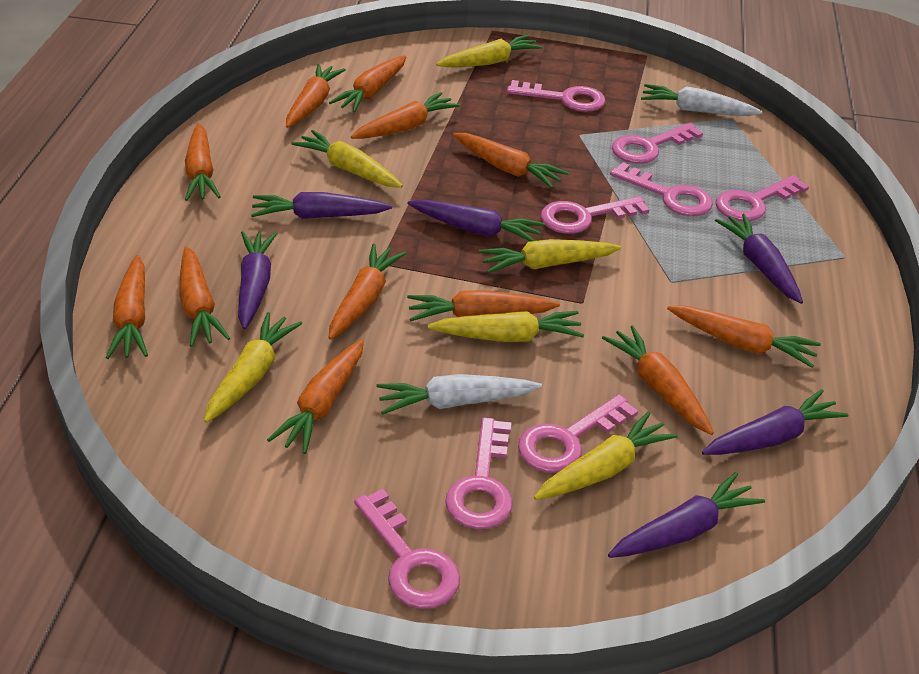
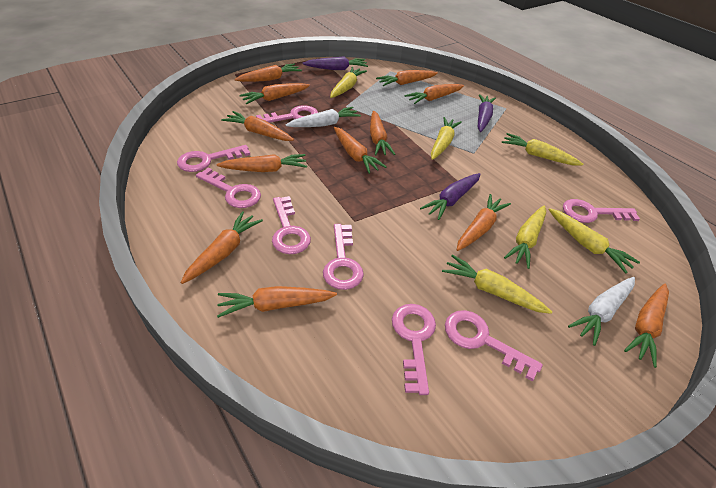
purple carrot: [238,231,277,329] [251,192,392,219] [407,199,545,242] [608,472,765,558] [702,389,849,455] [715,214,803,304] = 6 -> [303,56,368,70] [420,173,481,220] [478,94,496,132] = 3

